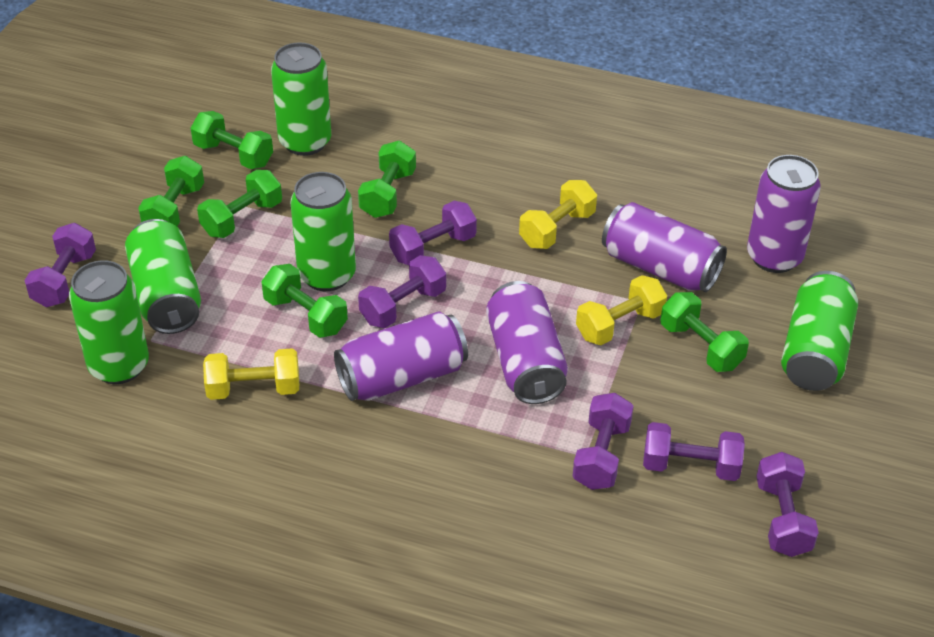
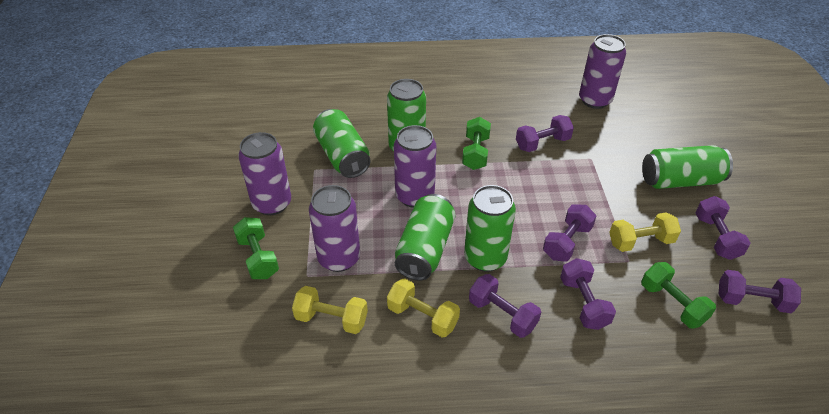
green dumbbell: [138,156,204,226] [191,111,273,169] [197,170,282,238] [261,264,348,338] [358,141,416,218] [660,292,749,372] = 6 -> [233,217,279,279] [462,117,491,170] [641,262,716,329] = 3

